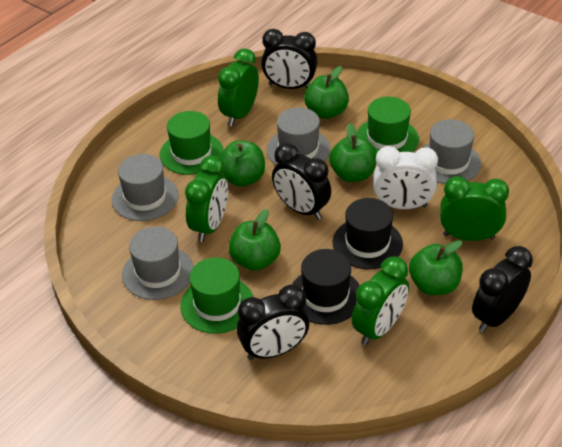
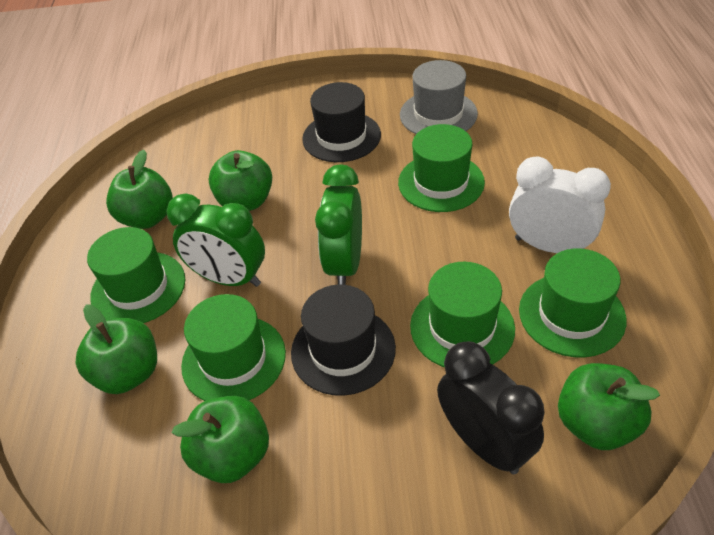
black clock: [237,285,309,360] [261,29,317,89] [272,143,331,220] [472,246,533,332] = 4 -> [437,341,545,474] = 1
green clock: [185,155,228,242] [218,49,259,126] [352,256,409,345] [440,176,509,241] = 4 -> [166,193,265,287] [315,164,362,285] = 2
green hat: [160,111,223,175] [180,257,253,334] [357,97,419,154] = 3 -> [87,227,185,323] [181,294,286,401] [398,124,485,212] [410,262,515,368] [519,248,627,357] = 5
grey hat: [112,154,179,221] [122,227,194,300] [267,107,330,165] [422,119,481,184] = 4 -> [400,60,478,134] = 1

